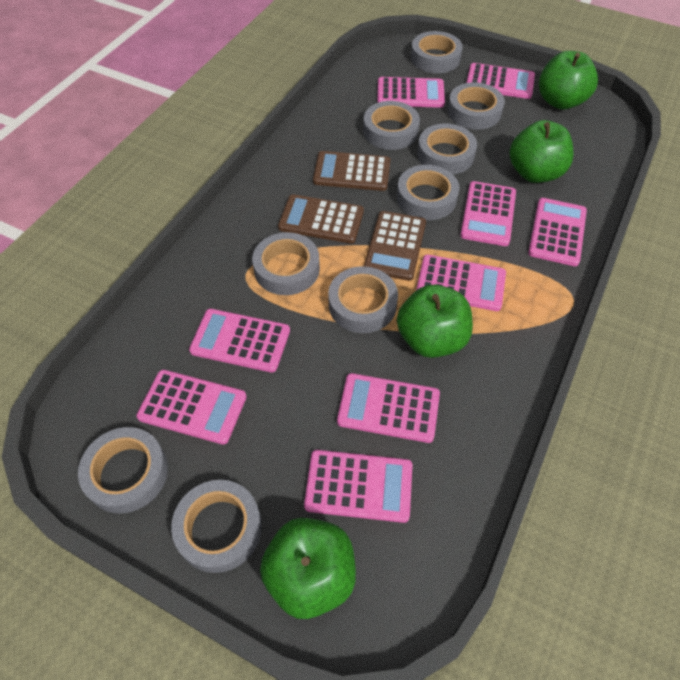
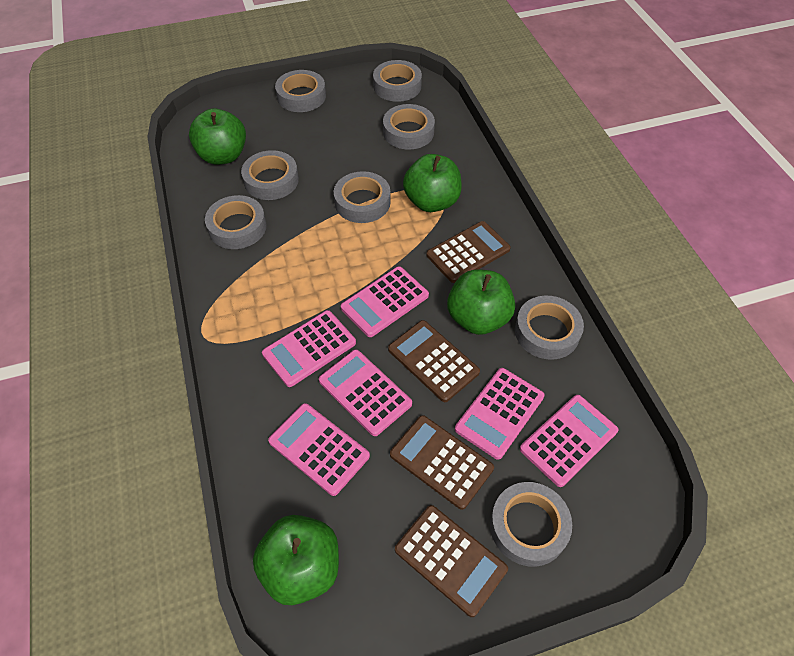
brown calculator: [278,194,364,243] [313,151,390,191] [364,211,426,281] = 3 -> [388,320,480,402] [390,415,494,510] [395,505,508,617] [426,221,511,283] = 4
grey tape: [78,427,168,514] [171,480,262,573] [252,232,320,295] [328,266,398,333] [363,101,420,150] [397,165,459,220] [411,31,463,73] [417,124,477,174] [448,82,505,130] = 9 -> [205,195,267,249] [241,150,299,200] [275,70,326,112] [334,171,391,223] [373,60,422,102] [383,104,435,150] [490,482,572,567] [515,296,584,360] = 8
pink calculator: [136,370,247,445] [189,309,290,373] [304,450,413,523] [337,373,440,443] [377,77,445,108] [416,255,506,311] [460,181,516,246] [466,63,535,99] [528,198,587,266] = 9 -> [262,310,356,387] [268,403,370,496] [319,350,412,436] [341,266,429,337] [455,368,545,460] [520,395,618,487] = 6

